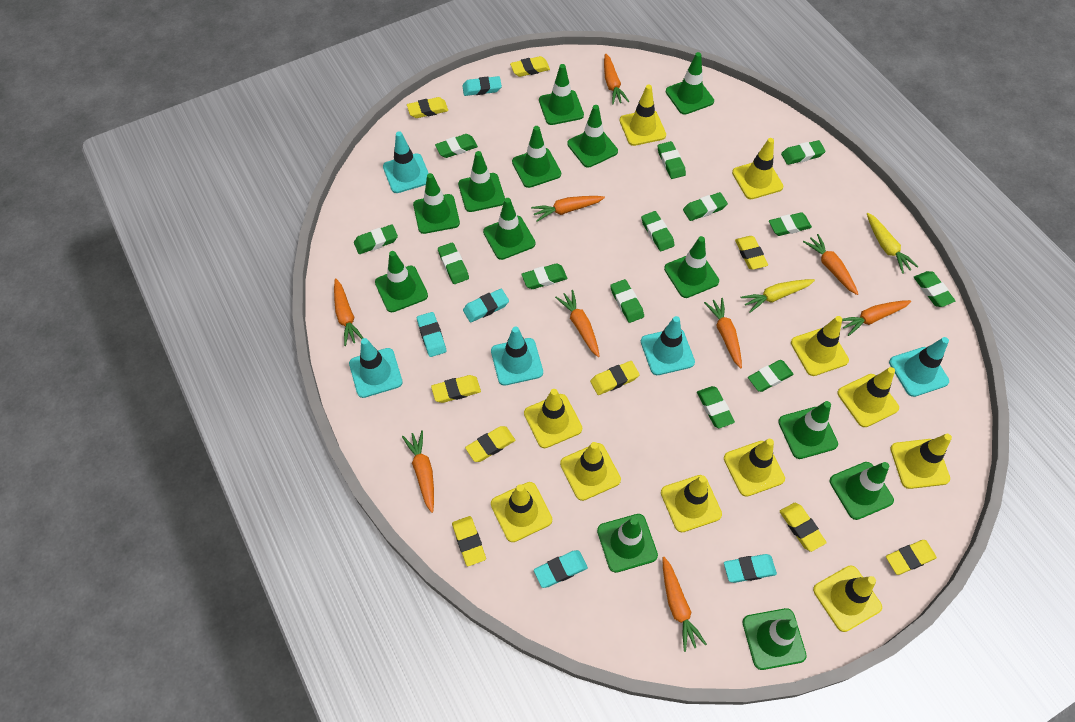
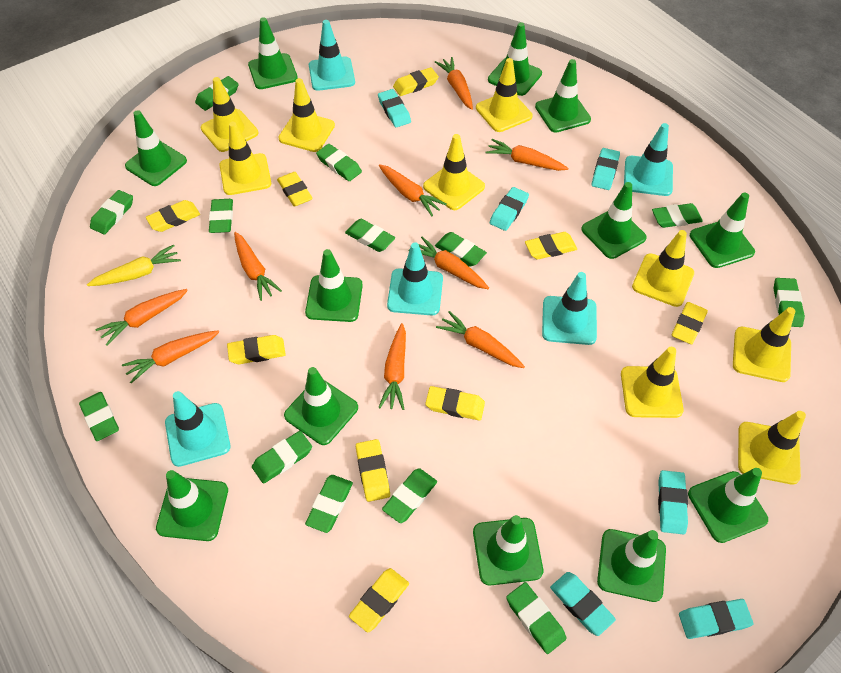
green traffic cone: [375,251,428,312] [413,173,460,234] [458,151,505,212] [483,198,535,260] [512,126,561,188] [539,64,584,125] [567,105,618,168] [597,514,658,573] [664,236,719,298] [666,52,714,115] [742,608,807,670] [778,401,838,459] [830,462,894,520] = 13 -> [125,110,187,186] [156,470,228,541] [248,17,298,89] [284,367,358,445] [305,249,363,322] [473,515,543,586] [488,22,542,96] [535,59,591,133] [581,182,647,259] [597,529,666,602] [688,468,768,543] [690,192,755,268] = 12
turquoise eraser: [417,312,446,357] [462,76,502,96] [463,289,509,323] [534,550,588,588] [724,554,777,583] = 5 -> [378,89,411,127] [490,187,529,231] [550,572,616,636] [592,148,620,190] [658,470,688,534] [679,599,753,639] = 6
yellow carrot: [741,279,815,313] [867,213,919,274] = 2 -> [87,245,181,286] = 1
yellow traffic cone: [491,482,552,542] [524,389,582,448] [560,442,621,501] [620,85,666,146] [661,475,722,532] [724,439,785,497] [732,138,783,199] [791,316,849,376] [813,565,882,632] [838,367,899,427] [890,434,952,489] = 11 -> [201,77,258,152] [220,122,271,195] [278,78,335,152] [423,134,485,210] [476,58,533,132] [621,347,684,418] [632,230,694,307] [733,307,795,382] [738,411,806,484] = 9

